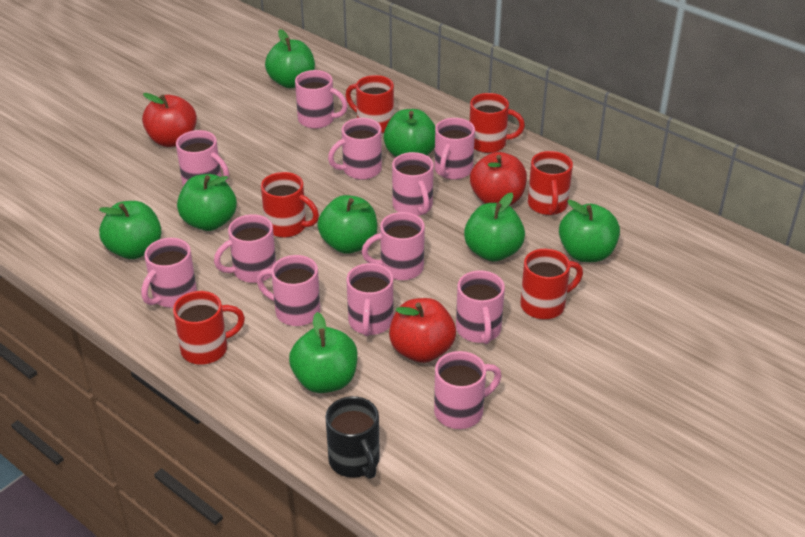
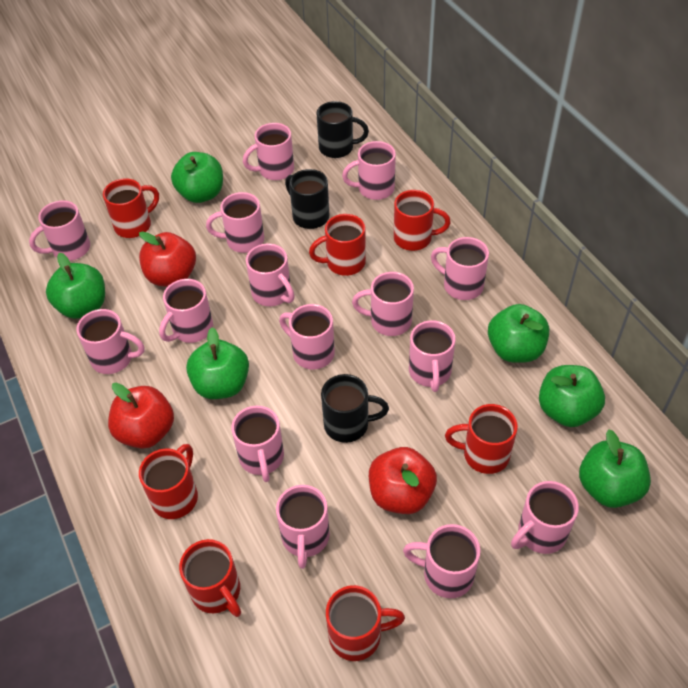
black mug: [325,396,380,479] = 1 -> [285,169,329,229] [317,101,369,158] [321,374,389,443] = 3
green apple: [99,201,161,259] [177,174,237,231] [265,29,315,88] [289,312,358,393] [317,195,377,254] [384,109,435,157] [464,193,525,262] [559,200,620,262] = 8 -> [46,253,105,319] [171,152,223,203] [186,327,249,399] [488,304,549,363] [539,365,605,427] [579,429,651,508] = 6
pink mug: [141,238,197,308] [176,130,229,186] [214,214,276,283] [257,255,320,326] [295,70,348,129] [328,118,382,180] [347,263,393,336] [362,212,425,280] [392,152,434,216] [434,351,502,429] [435,118,475,180] [456,270,505,344] = 12 -> [29,200,90,261] [76,309,144,374] [159,279,213,343] [206,192,264,253] [231,406,284,482] [243,123,294,180] [246,244,295,306] [276,485,330,569] [279,304,335,370] [342,141,396,200] [352,272,414,336] [403,524,480,598] [409,320,455,392] [431,237,489,300] [511,481,579,554] = 15
red mug: [173,291,245,365] [261,172,319,238] [346,75,394,133] [470,93,525,153] [520,249,583,319] [528,151,573,215] = 6 -> [103,178,159,238] [139,444,198,519] [179,539,241,617] [309,214,366,276] [326,585,405,661] [394,190,451,251] [445,404,518,474] = 7

